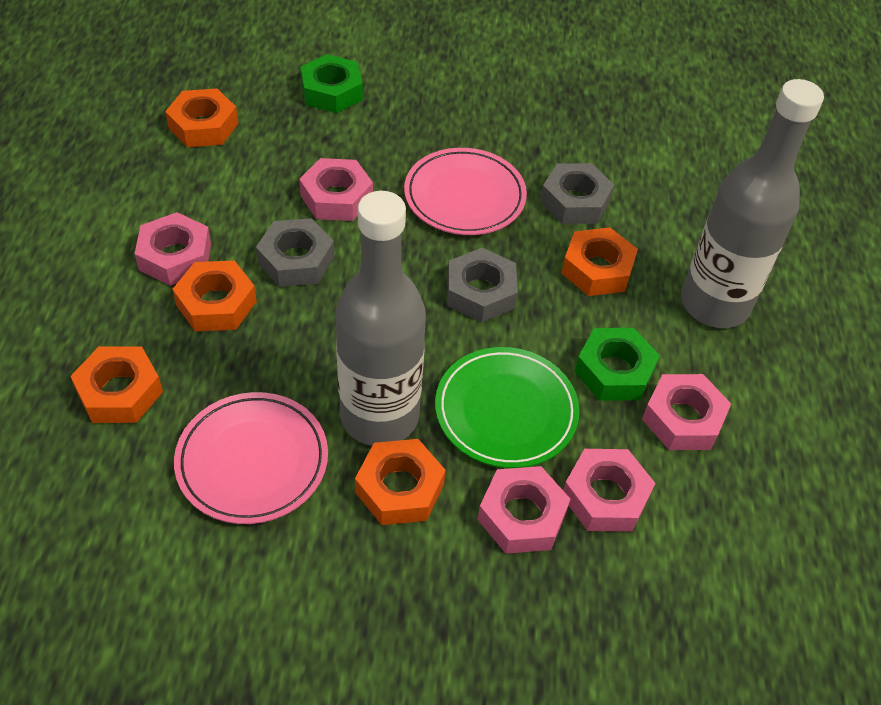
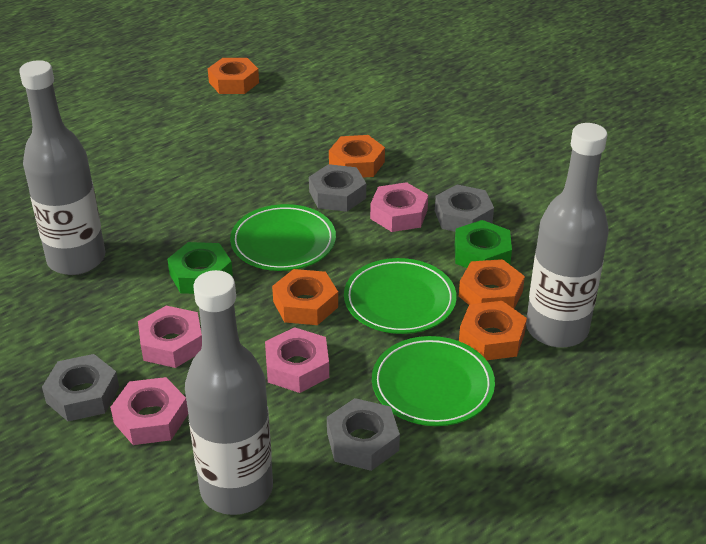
green plate: [435,347,580,468] = 1 -> [230,204,336,271] [344,258,457,334] [372,336,495,426] = 3
grey bottle: [336,191,426,445] [681,79,824,328] = 2 -> [19,60,105,275] [185,270,273,515] [526,123,609,347] = 3
grey nut: [256,218,335,287] [447,248,518,322] [540,163,614,224] = 3 -> [42,354,119,421] [309,164,366,212] [327,398,400,471] [435,185,494,232] = 4
pink nut: [134,212,211,286] [299,158,373,221] [477,466,570,554] [563,449,655,532] [642,374,731,450] = 5 -> [110,377,188,445] [138,306,202,368] [265,327,329,393] [370,182,428,232] = 4
pink plate: [174,392,328,524] [404,148,527,235] = 2 -> none = 0

